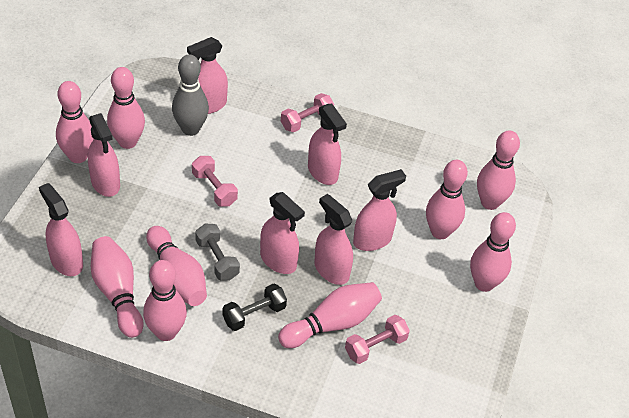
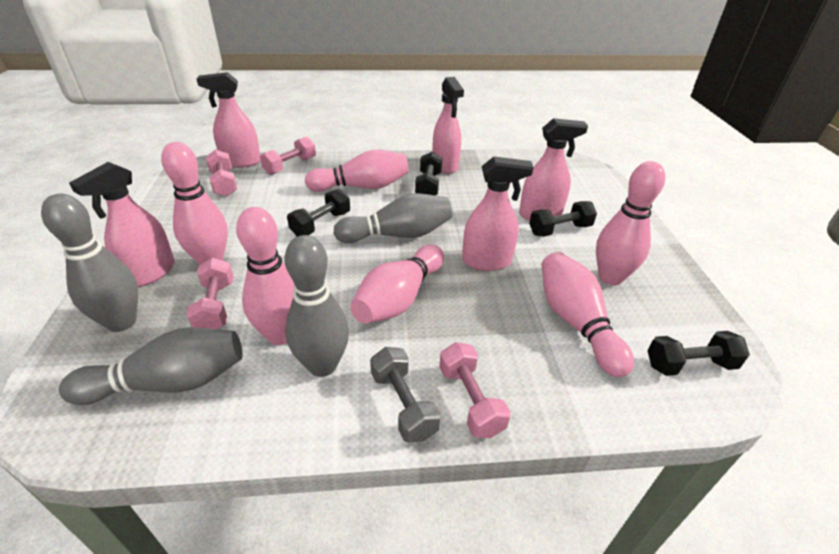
black dumbbell: [222,283,287,331] = 1 -> [287,189,350,237] [415,152,442,195] [529,201,597,237] [648,331,750,376] = 4
grey bowling pin: [172,54,209,136] = 1 -> [41,194,138,332] [59,327,242,405] [285,235,349,377] [334,193,452,243] = 4
pink bowling pin: [56,81,94,163] [91,236,143,338] [107,67,145,149] [143,260,187,341] [146,226,207,306] [278,282,382,348] [426,160,468,239] [470,212,516,292] [477,130,520,210] = 9 -> [161,142,228,265] [236,207,294,345] [305,150,409,192] [350,244,444,324] [541,252,634,377] [596,161,665,285] = 6
pink dumbbell: [192,156,238,207] [281,93,334,132] [345,315,410,364] = 3 -> [187,258,233,329] [206,149,237,196] [260,136,316,175] [439,342,511,438] = 4
pink spray bottle: [39,183,83,276] [88,113,120,197] [187,37,228,114] [260,192,305,274] [308,103,347,185] [314,194,353,285] [353,169,406,251] = 7 -> [69,162,175,287] [197,72,260,167] [432,77,464,174] [462,157,534,271] [519,118,588,221] = 5

